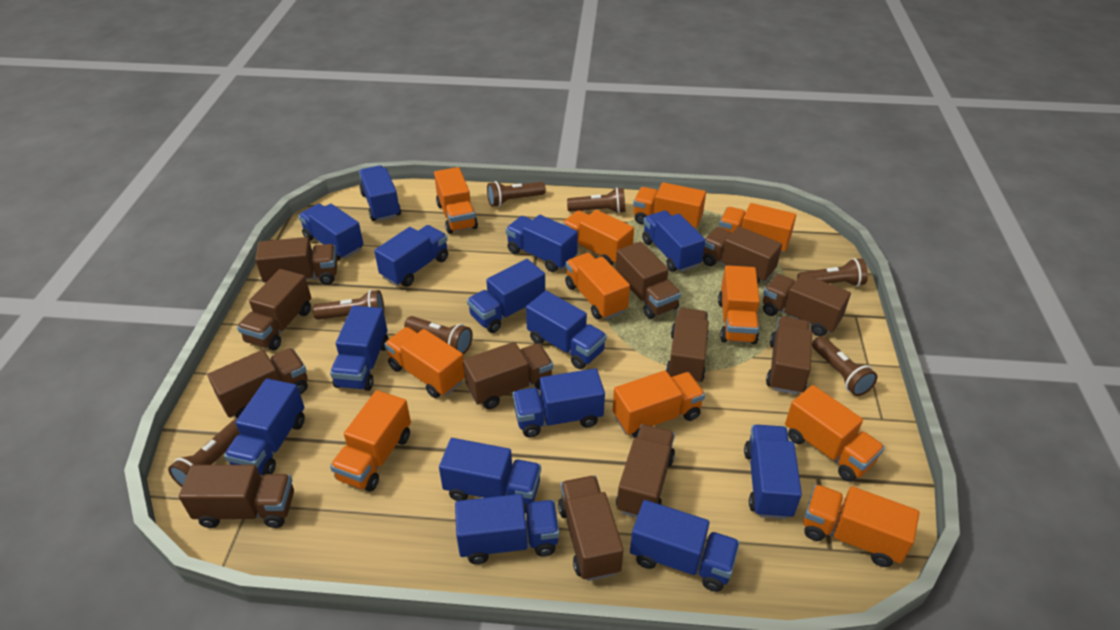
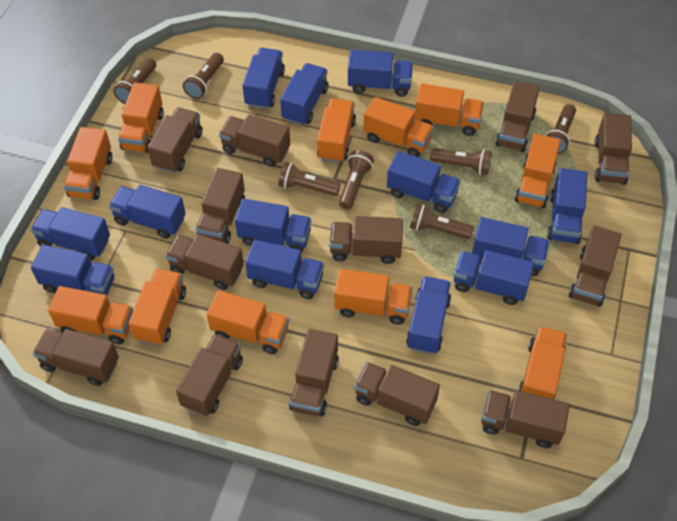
blue truck: [224,378,305,475] [298,204,363,261] [330,306,388,391] [359,165,401,221] [374,225,448,287] [439,438,541,514] [455,494,559,564] [467,259,545,333] [506,215,578,272] [513,368,605,437] [526,291,607,369] [630,500,740,592] [642,210,705,272] [744,425,802,519] = 14 -> [31,207,110,261] [31,245,115,295] [109,185,186,239] [235,199,311,253] [243,48,285,109] [245,240,324,299] [280,63,328,125] [348,50,413,97] [387,151,461,213] [406,276,451,354] [454,250,534,305] [472,217,550,276] [547,168,588,244] = 13
brown truck: [179,465,294,528] [208,348,308,419] [237,269,311,351] [255,237,337,285] [463,342,553,409] [558,476,624,581] [616,242,681,319] [616,424,675,518] [666,308,709,382] [703,226,782,283] [763,273,851,336] [766,317,812,395] = 12 -> [33,329,119,386] [147,107,203,173] [165,234,244,290] [176,334,243,416] [196,168,245,244] [219,114,290,167] [289,329,339,417] [329,216,403,264] [354,362,440,426] [481,390,570,448] [496,81,540,152] [569,226,621,307] [595,113,632,185] = 13

